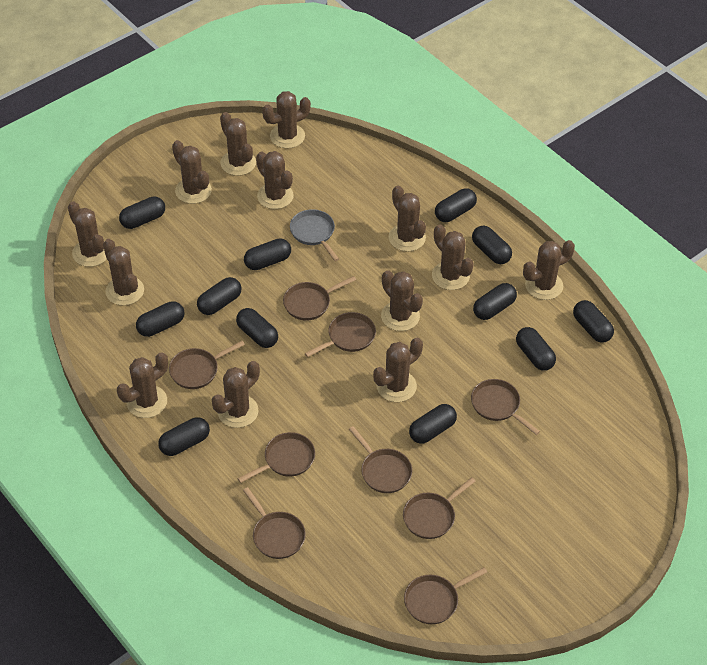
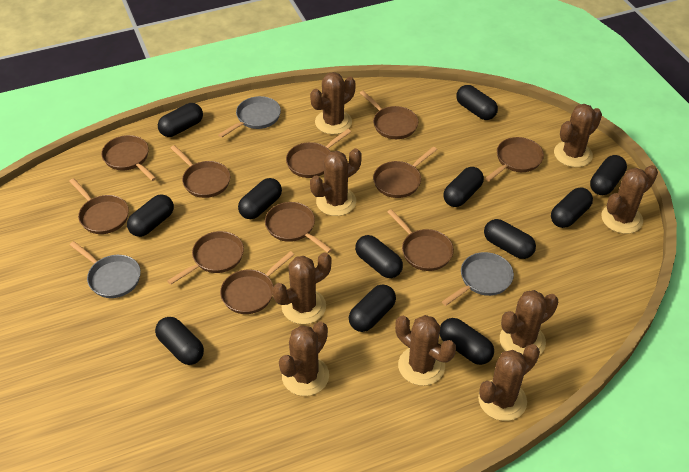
brown cactus: [68,201,107,267] [103,239,144,306] [117,352,168,418] [172,140,212,204] [212,361,260,428] [220,112,256,176] [256,151,294,209] [262,91,311,148] [373,338,423,402] [381,270,423,331] [389,186,426,252] [432,224,474,290] [523,240,575,300] = 13 -> [272,252,332,324] [279,322,329,396] [310,72,356,134] [310,148,362,216] [395,315,456,386] [478,344,540,421] [500,290,558,355] [554,104,602,167] [601,165,658,234] = 9
brown pan: [169,341,245,389] [237,432,315,483] [243,487,306,559] [283,276,356,321] [305,312,376,357] [349,426,412,493] [403,477,476,539] [404,567,487,624] [471,379,540,435] = 9 -> [69,178,129,234] [101,135,156,181] [167,231,244,285] [171,145,230,198] [220,251,294,314] [265,202,332,253] [286,129,351,178] [360,91,418,139] [373,147,437,198] [387,209,454,271] [485,137,544,182] = 11
grey pan: [290,209,339,261] = 1 -> [70,241,141,298] [218,96,281,138] [442,252,514,306] = 3

